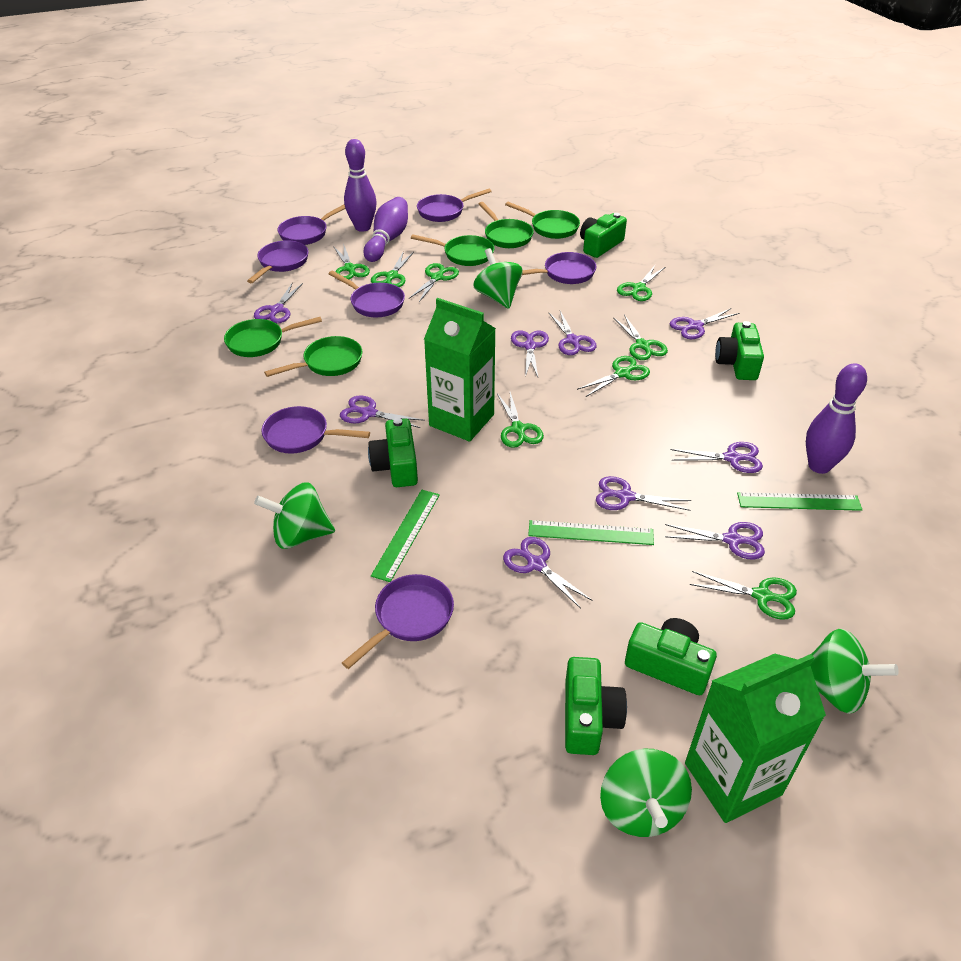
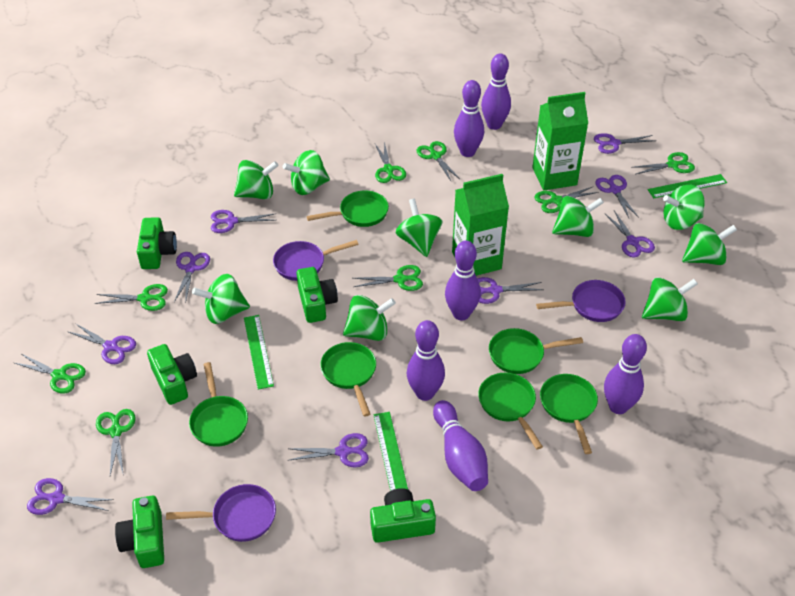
green pan: [224,317,322,357] [264,336,363,377] [411,234,494,266] [479,202,534,248] [505,202,580,239] = 5 -> [189,362,248,447] [307,190,389,227] [320,342,376,417] [478,373,543,450] [489,328,583,374] [540,374,598,454] = 6
green spinning top: [254,482,335,549] [473,248,523,309] [600,749,692,837] [811,629,899,714] = 4 -> [192,274,250,324] [234,160,279,199] [283,150,330,195] [343,295,396,341] [396,199,442,257] [552,196,604,237] [642,277,698,321] [663,185,705,230] [682,223,737,265] = 9
purple bowling pin: [344,139,376,232] [363,197,408,262] [806,363,867,474] = 3 -> [407,320,445,401] [433,400,488,491] [445,241,481,320] [454,80,484,157] [481,53,511,130] [604,334,647,414] = 6
purple pan: [247,240,309,283] [261,406,370,454] [278,204,345,245] [328,270,405,317] [342,574,454,669] [417,188,492,222] [522,252,596,284] = 7 -> [166,484,276,542] [273,240,359,281] [536,280,626,322] = 3

